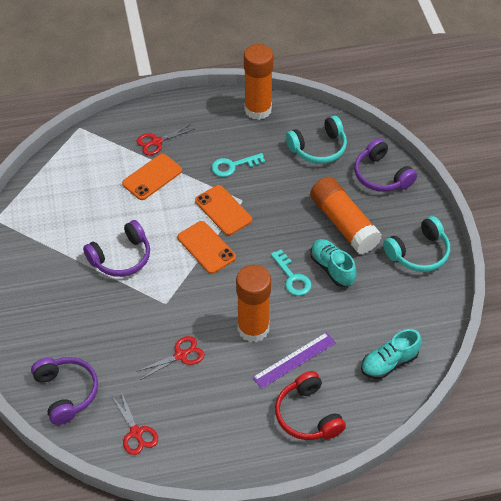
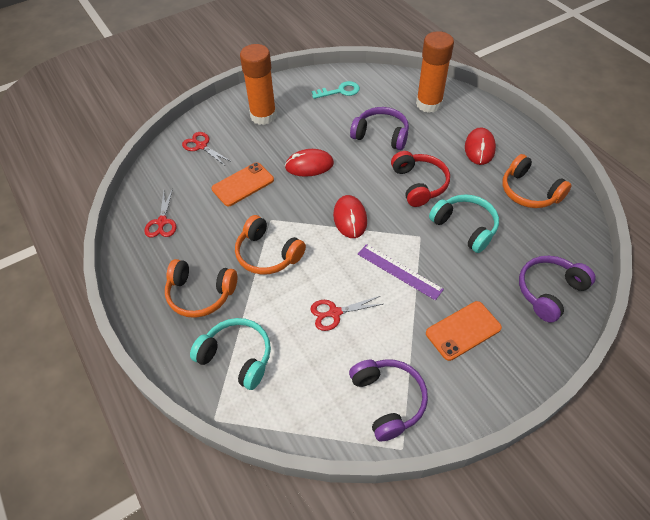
orange glue stick: [236,265,271,342] [244,44,273,120] [310,177,382,254] = 3 -> [240,44,277,125] [416,31,454,113] = 2
orange headphones: none = 0 -> [165,259,237,318] [235,215,306,275] [503,154,572,208] = 3
orange phone: [122,154,182,200] [177,221,236,274] [195,185,252,235] = 3 -> [212,162,274,206] [426,301,502,361] = 2
red mouse: none = 0 -> [285,149,334,177] [333,195,367,238] [465,128,496,165] = 3
turquoise key: [211,153,265,177] [271,250,312,296] = 2 -> [312,81,360,99] = 1
turquoise shoe: [310,239,356,287] [361,329,421,379] = 2 -> none = 0

